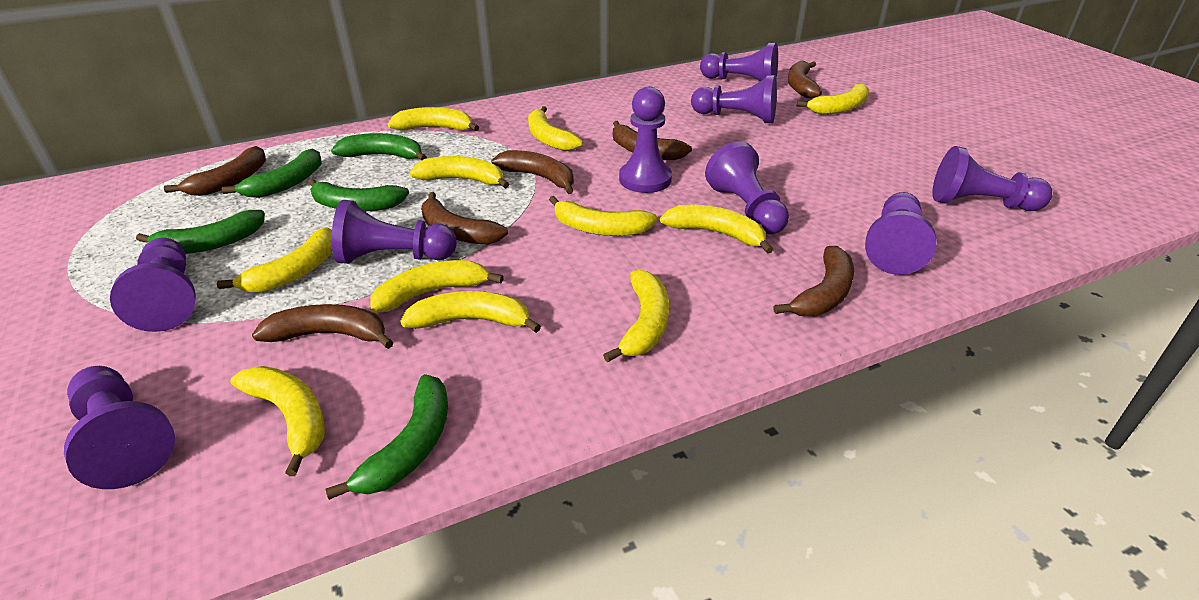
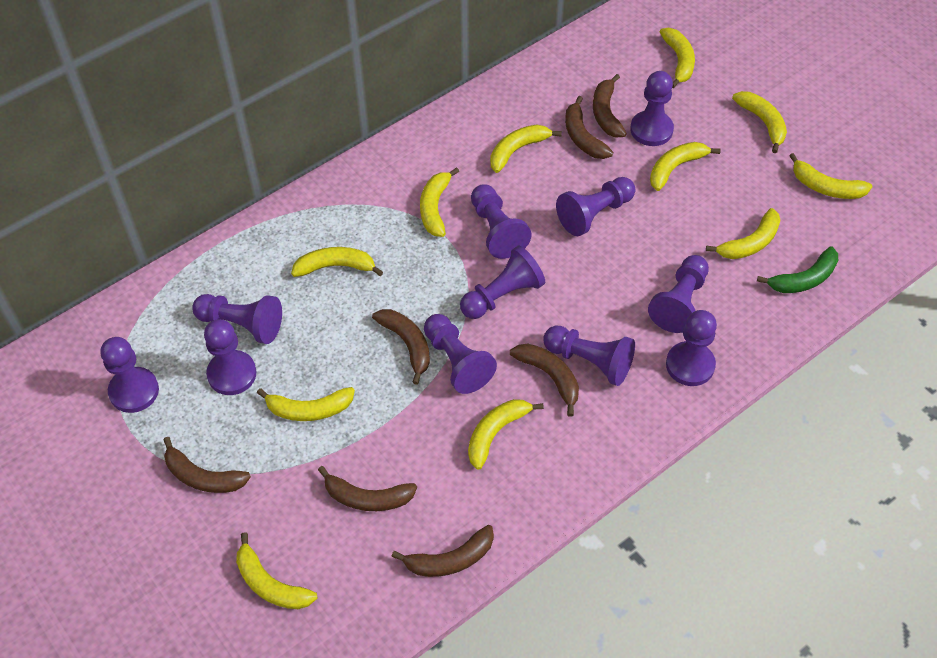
green banana: [136,210,265,254] [221,148,322,198] [308,178,409,212] [325,374,448,500] [331,133,427,160] = 5 -> [757,246,838,293] = 1
purple pawn: [64,366,175,489] [110,238,196,332] [332,200,457,264] [619,87,672,193] [691,75,777,123] [700,43,778,81] [705,141,789,234] [865,192,936,275] [932,146,1052,211] = 9 -> [101,337,159,413] [192,294,282,344] [204,319,256,395] [424,314,497,394] [460,246,545,319] [471,184,531,259] [543,326,635,386] [556,177,635,236] [630,71,674,146] [648,255,709,333] [666,310,717,386] = 11

